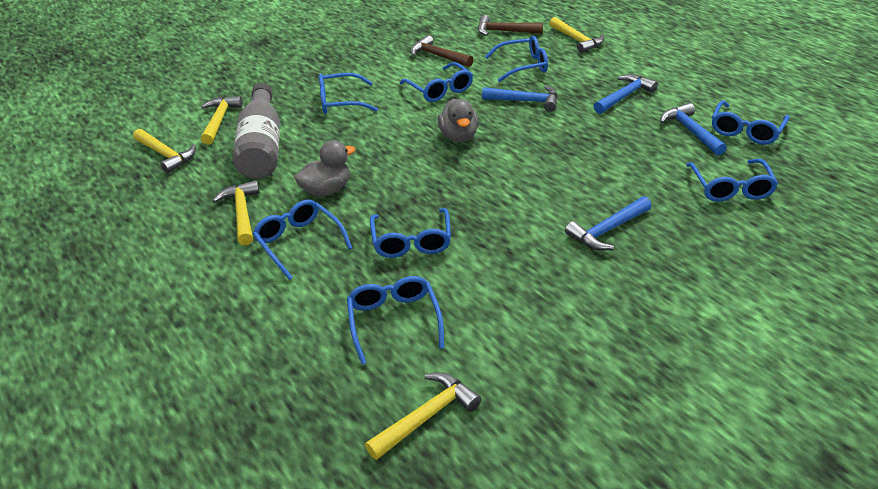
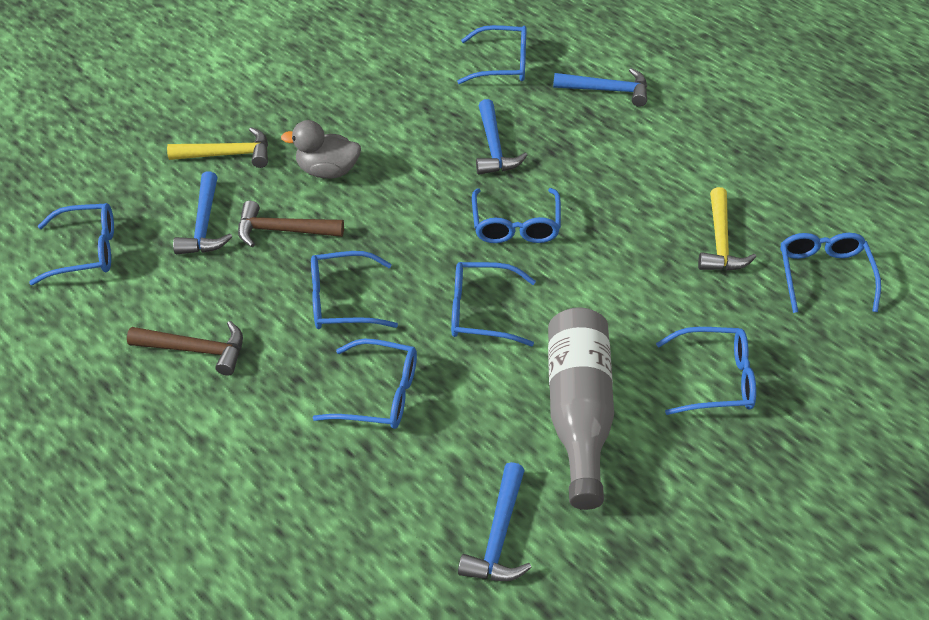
grey duck: [294,140,356,197] [438,99,479,142] = 2 -> [281,120,361,179] = 1
yellow hammer: [133,129,196,173] [201,96,243,145] [213,180,260,246] [365,372,481,460] [549,17,604,53] = 5 -> [167,127,268,168] [698,187,756,271] = 2

